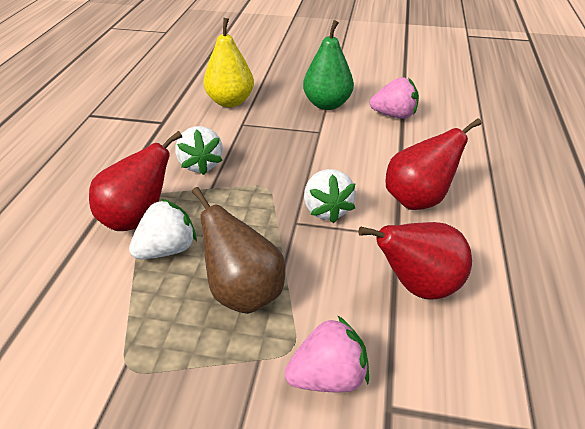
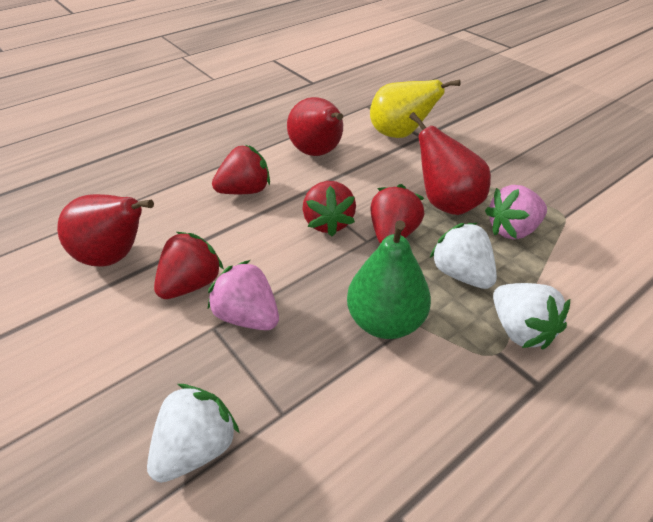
brown pear: [192,187,285,314] = 1 -> none = 0
red strawberry: none = 0 -> [154,232,224,299] [212,145,270,194] [302,181,356,236] [370,184,424,244] = 4

